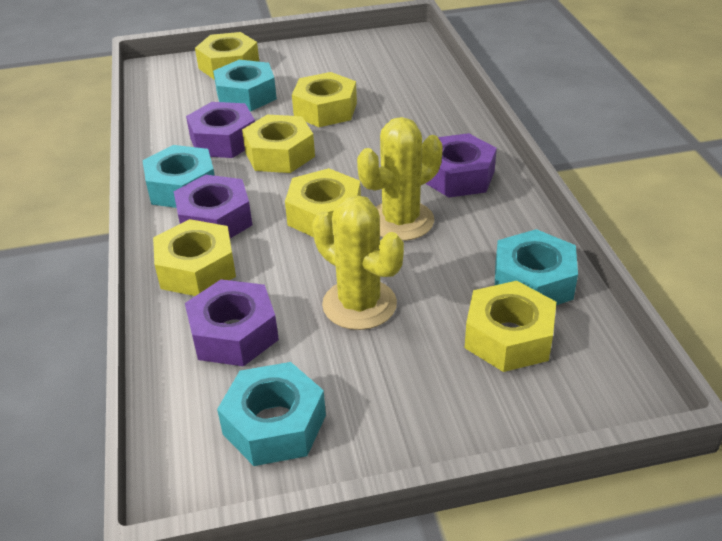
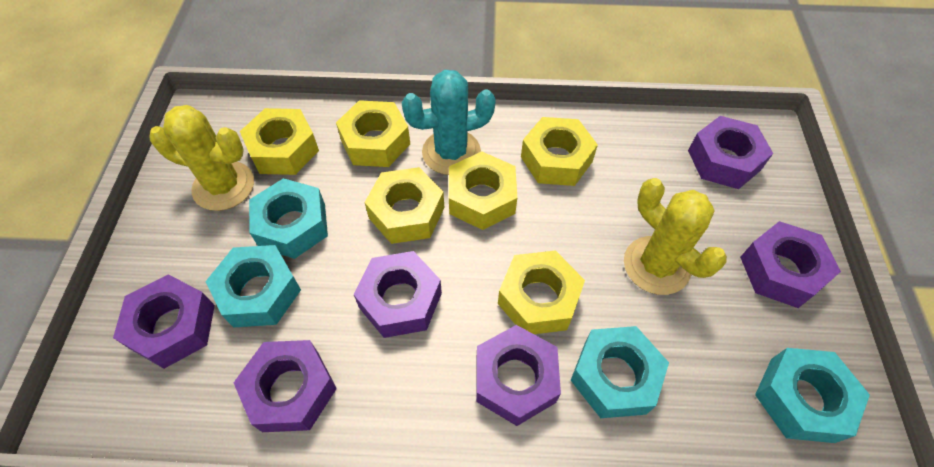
purple nut: [174,175,252,238] [185,279,279,366] [186,102,255,158] [425,133,497,198] = 4 -> [113,274,215,369] [233,340,337,432] [354,251,442,338] [476,325,561,426] [688,116,773,189] [740,221,841,308] = 6
turquoise cactus: none = 0 -> [402,70,496,175] = 1

